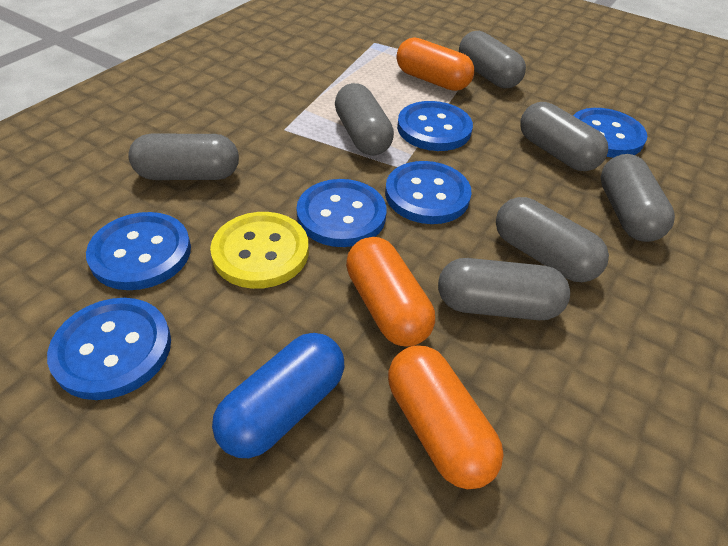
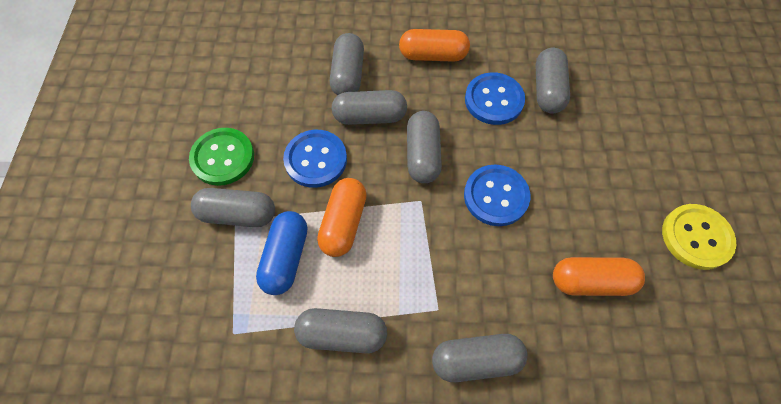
blue button: [47,298,171,400] [86,212,191,290] [296,179,386,247] [385,161,471,224] [397,101,473,151] [573,108,647,158] = 6 -> [283,130,347,188] [464,165,530,226] [465,72,525,125] = 3
green button: none = 0 -> [189,128,254,186] = 1

